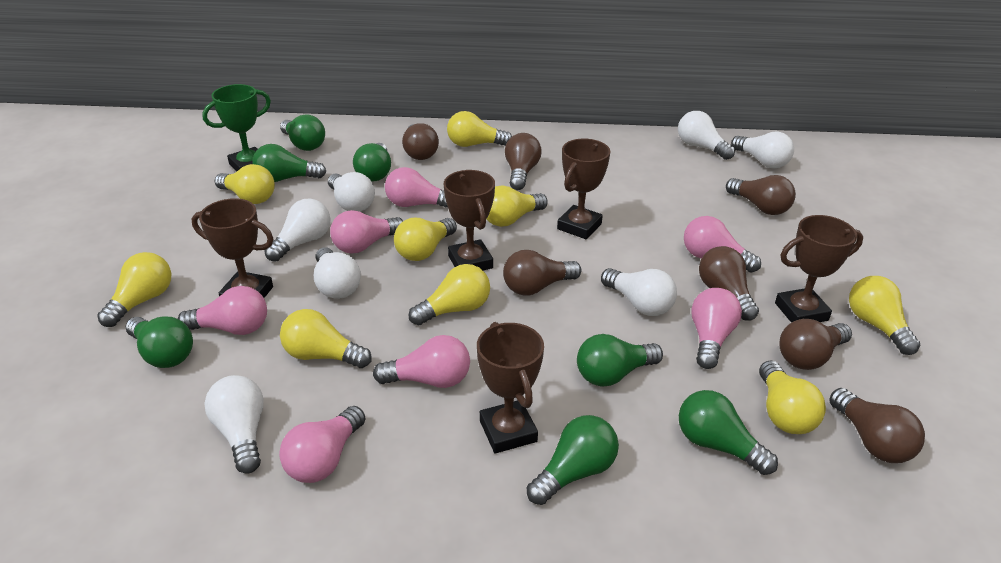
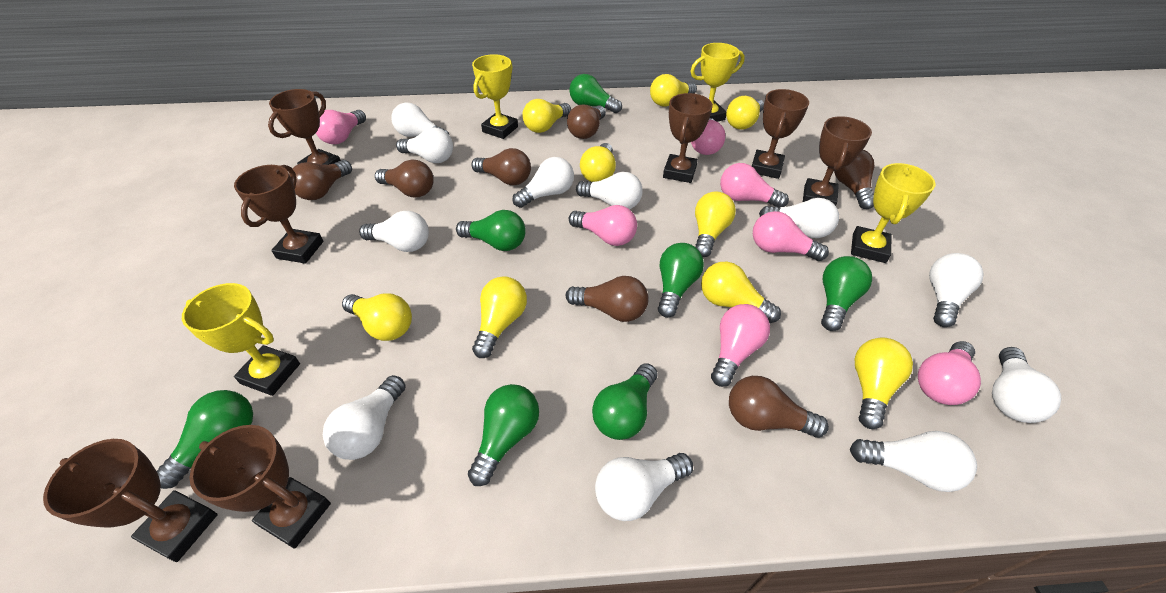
brown trophy: [191,198,273,298] [444,170,495,270] [477,322,544,453] [557,139,611,239] [775,215,863,323] = 5 -> [43,439,218,562] [189,425,331,549] [234,165,323,264] [268,89,341,165] [663,93,713,183] [752,89,809,179] [803,116,872,206] = 7
green trophy: [202,84,271,171] = 1 -> none = 0
white light bulb: [204,375,264,474] [264,199,330,262] [314,247,361,299] [328,172,375,212] [601,268,677,316] [678,111,735,160] [731,131,794,168] = 7 -> [323,375,406,460] [359,211,429,252] [391,102,449,137] [396,127,453,163] [512,157,574,208] [576,172,643,209] [595,453,693,521] [759,198,839,238] [850,431,977,492] [929,253,984,327] [992,347,1062,423] = 11
yellow trophy: none = 0 -> [182,283,300,396] [472,54,518,139] [690,43,745,122] [851,163,936,263] = 4

